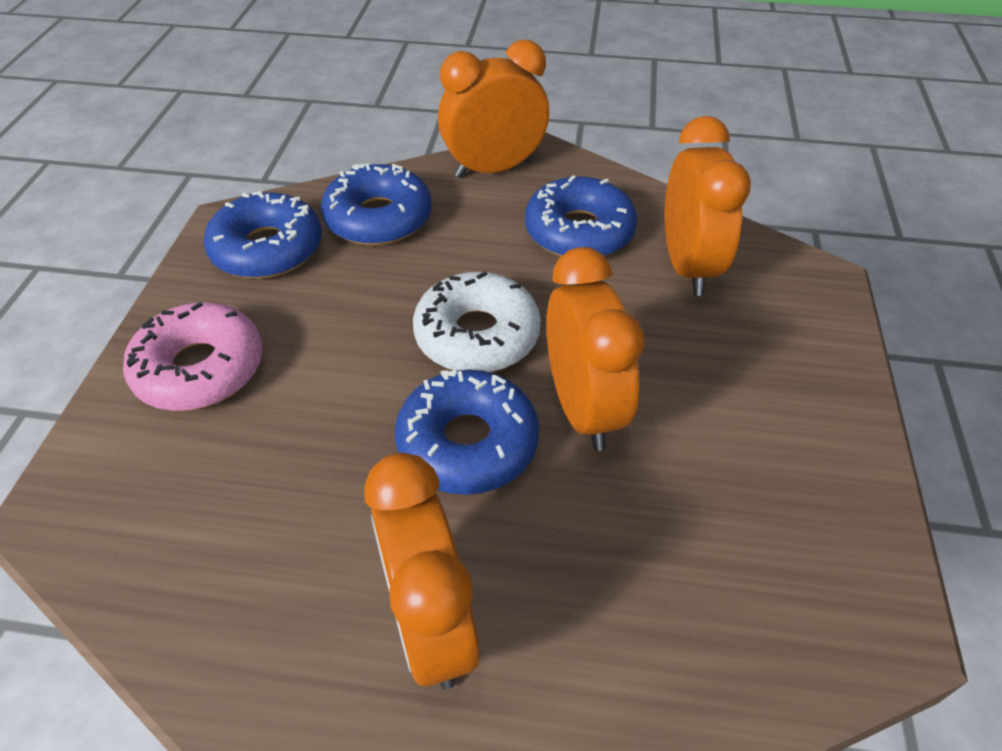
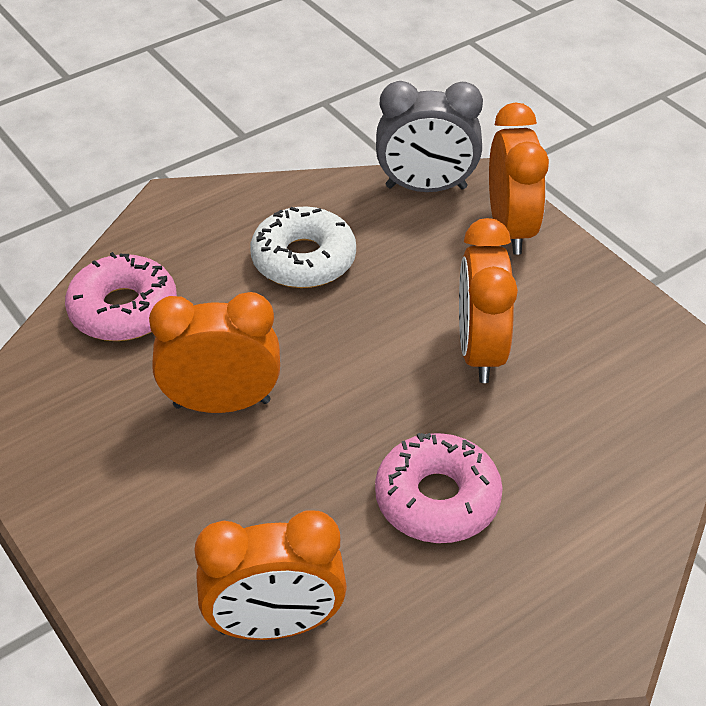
blue donut: [204,191,322,279] [321,164,432,246] [395,370,539,495] [525,175,637,256] = 4 -> none = 0
grey clock: none = 0 -> [376,81,483,192] = 1
pink donut: [123,302,263,411] = 1 -> [65,252,177,341] [375,433,503,543] = 2

